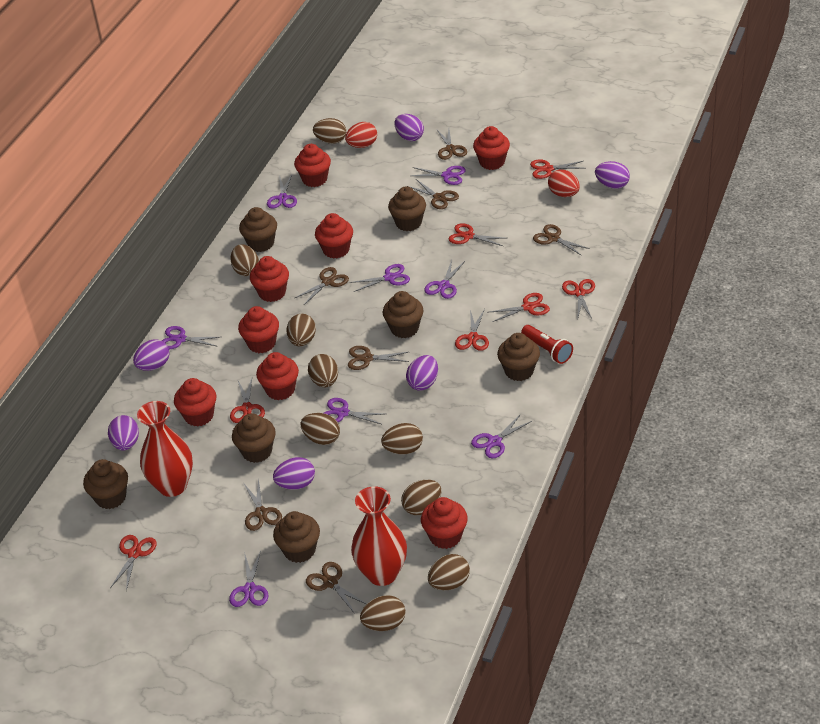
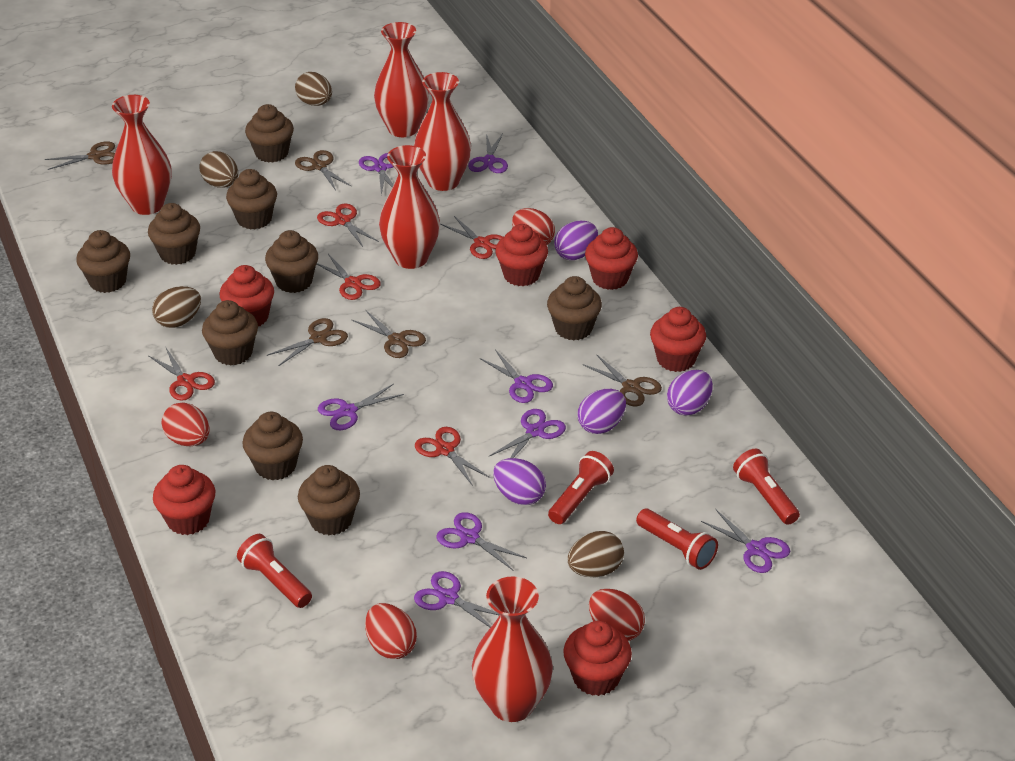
brown cupcake: [83,459,128,509] [232,413,276,463] [239,207,277,252] [273,511,320,563] [383,291,424,338] [388,186,426,231] [497,333,540,381] = 7 -> [76,230,130,293] [148,203,200,265] [202,300,258,365] [226,169,277,230] [242,412,303,480] [245,104,294,163] [265,230,318,293] [298,465,360,535] [547,276,602,341] = 9
brown egg: [230,244,259,276] [287,314,316,346] [300,413,340,445] [308,354,338,387] [313,118,346,144] [360,595,405,631] [381,423,423,455] [401,480,441,515] [428,554,470,590] = 9 -> [152,286,201,328] [199,151,238,188] [295,72,332,106] [568,531,624,577] = 4
brown scissors: [244,477,282,531] [295,267,349,305] [306,562,367,614] [348,346,409,370] [408,179,459,209] [437,129,467,160] [533,224,590,256] = 7 -> [45,141,115,170] [267,318,348,366] [295,150,352,191] [352,311,426,358] [583,354,662,407] = 5
purple egg: [108,415,139,450] [133,339,170,371] [273,457,315,490] [395,114,424,141] [406,355,438,390] [595,161,630,189] = 6 -> [493,458,546,505] [554,221,598,260] [578,389,626,434] [667,370,713,416] = 4
red cupcake: [174,378,217,427] [238,306,279,353] [250,256,289,302] [256,352,299,400] [294,144,331,187] [315,213,353,259] [421,497,468,549] [473,126,510,170] = 8 -> [153,465,215,535] [220,265,274,326] [495,224,548,286] [563,621,632,696] [585,227,638,290] [650,307,706,372] = 6
red egg: [345,122,377,148] [548,169,580,197] = 2 -> [162,402,210,446] [365,603,417,659] [512,208,555,245] [589,589,645,641] = 4
red flashlight: [521,325,573,364] = 1 -> [237,534,312,608] [548,451,614,524] [636,509,718,570] [733,449,800,525] = 4
red scissors: [110,535,157,591] [230,378,265,423] [449,223,505,246] [455,309,489,351] [487,293,550,322] [530,159,585,179] [562,279,595,319] = 7 -> [148,348,215,401] [317,203,379,247] [317,254,381,300] [415,427,490,486] [441,216,503,259] = 5
red vase: [137,401,193,497] [351,486,407,586] = 2 -> [112,95,172,215] [374,22,429,137] [379,145,440,269] [414,72,471,191] [472,576,553,722] = 5

